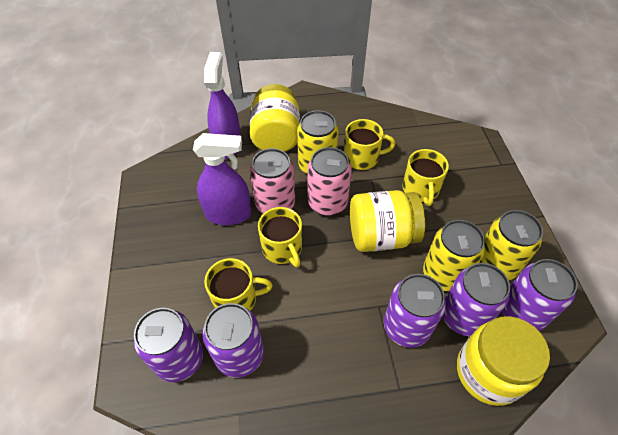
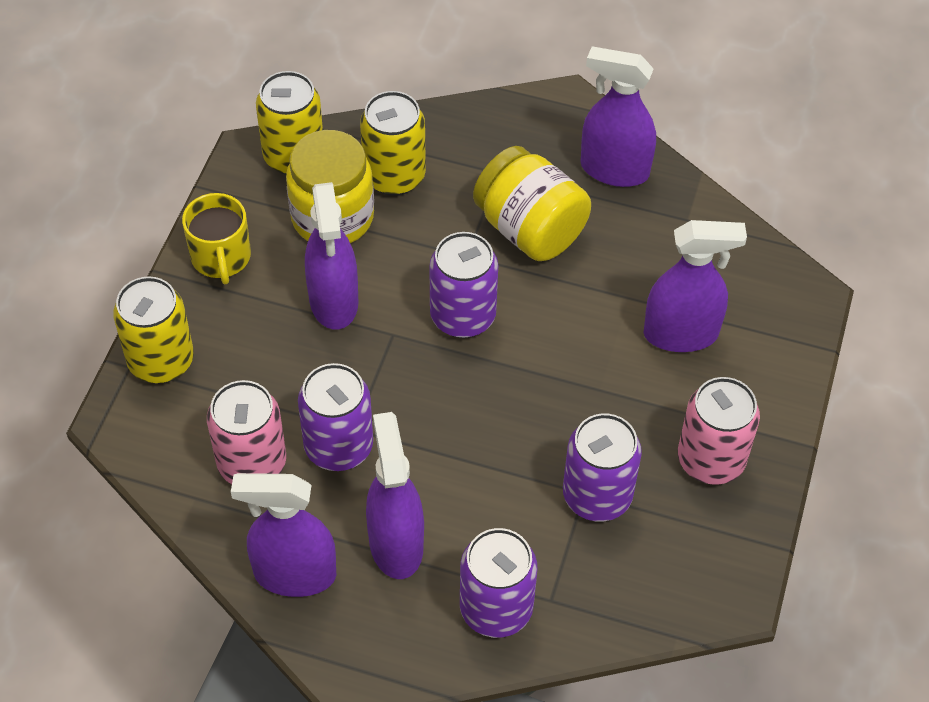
purple can: [134,308,203,382] [202,303,264,378] [384,274,446,348] [443,263,510,336] [502,259,578,331] = 5 -> [298,363,373,471] [429,232,498,338] [460,528,537,638] [563,413,642,522] = 4
purple spray bottle: [193,133,252,225] [204,52,241,159] = 2 -> [231,473,336,597] [305,182,359,330] [366,412,424,579] [581,46,656,187] [644,220,747,352] = 5
yellow jar: [250,84,300,152] [350,190,425,252] [457,316,550,406] = 3 -> [286,130,374,243] [473,146,591,261] = 2
yellow mug: [204,258,273,311] [258,207,302,268] [344,119,395,170] [403,149,449,206] = 4 -> [182,193,251,284] = 1

